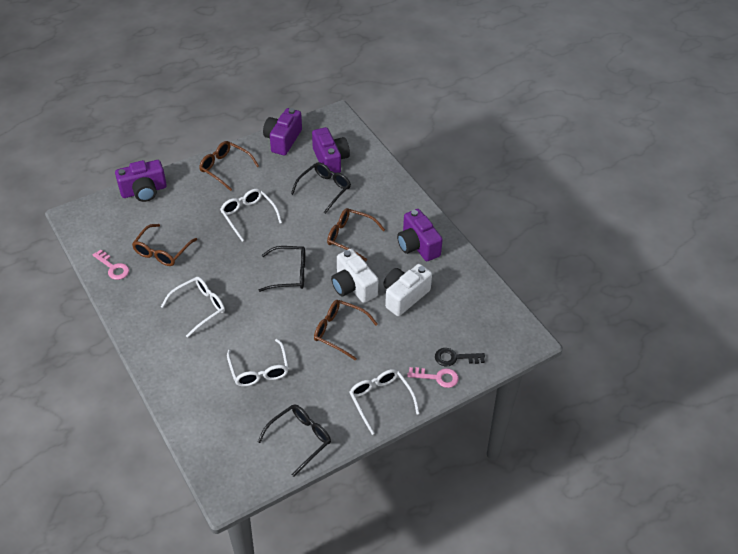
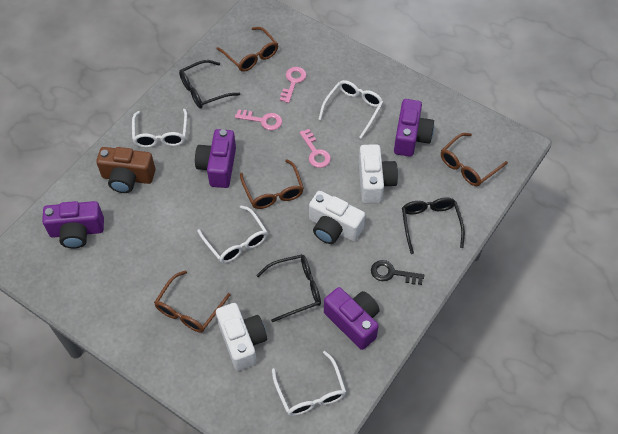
brown camera: none = 0 -> [96,147,156,193] = 1
pink key: [93,250,129,280] [407,367,459,388] = 2 -> [235,109,282,130] [280,67,306,103] [299,129,331,168] = 3
white camera: [331,249,379,303] [383,264,432,316] = 2 -> [216,303,267,371] [309,191,365,244] [359,144,398,204] = 3

